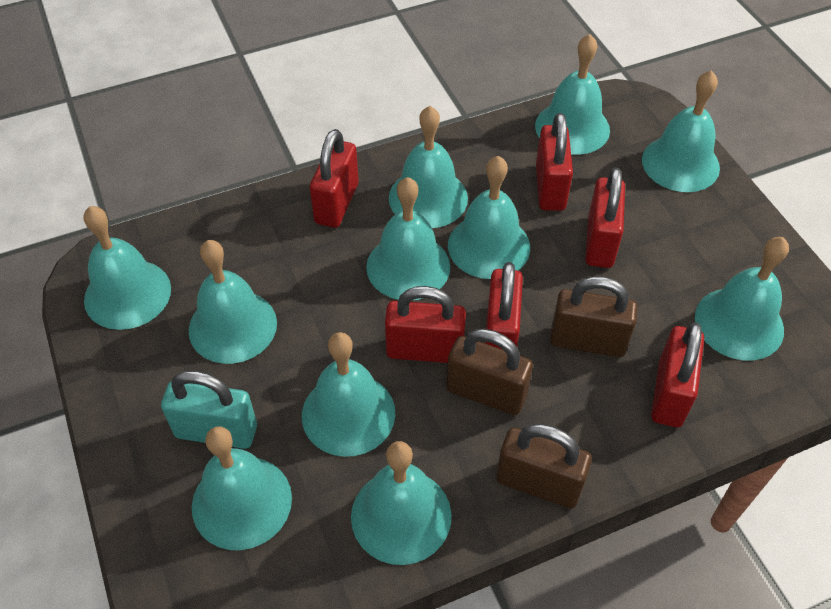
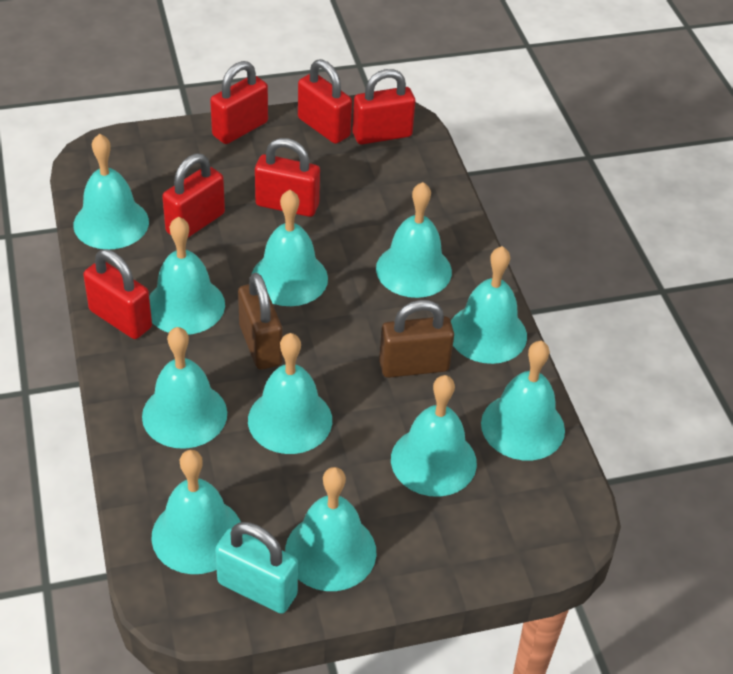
brown padlock: [447,329,533,415] [496,424,592,508] [550,276,637,357] = 3 -> [238,273,282,370] [379,300,454,378] = 2

